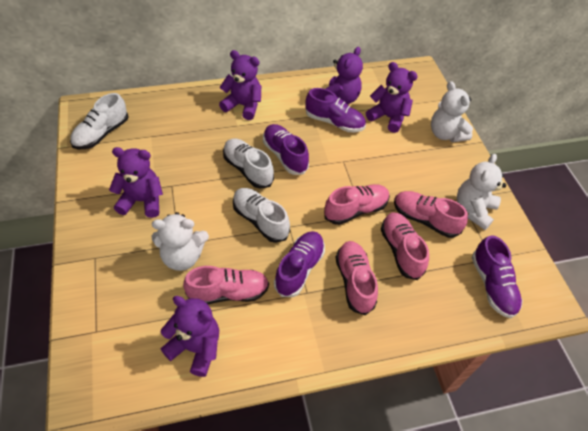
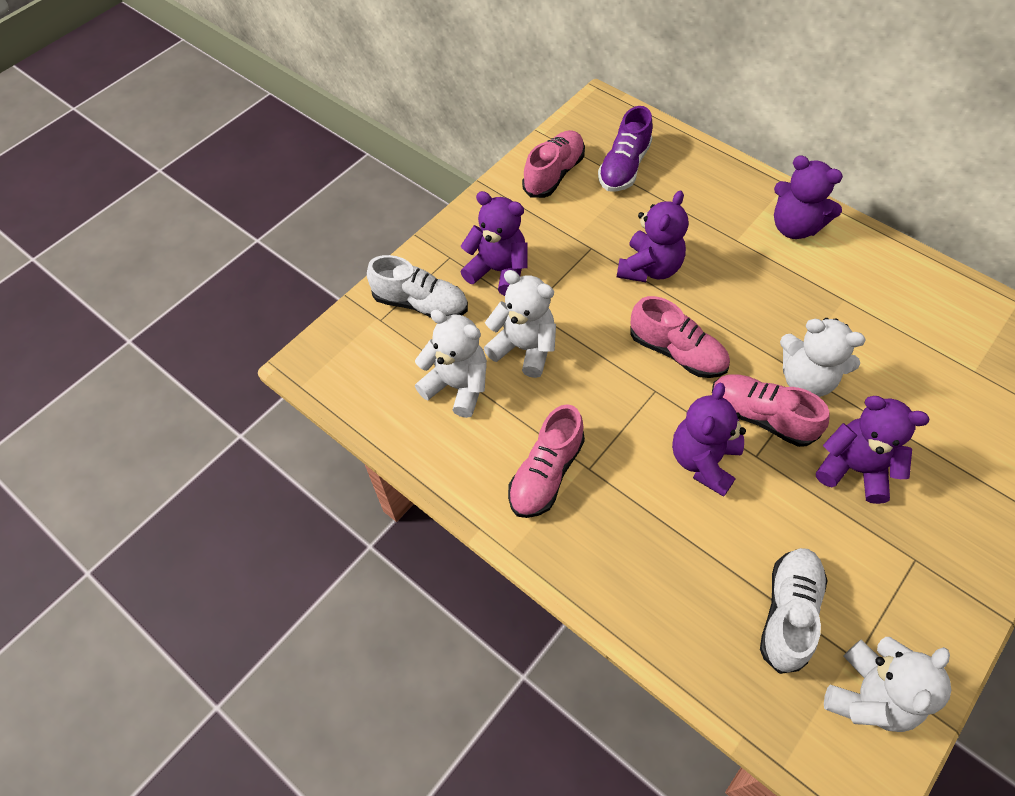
pink shoe: [183,266,269,304] [324,184,390,225] [335,241,378,315] [381,212,429,280] [394,191,468,238] = 5 -> [508,404,585,518] [522,130,585,198] [630,296,730,378] [712,374,830,447] = 4
purple shoe: [263,124,309,175] [274,231,325,297] [305,88,366,132] [472,235,523,318] = 4 -> [598,106,652,192] = 1
white shoe: [70,93,129,149] [223,139,274,189] [233,188,290,243] = 3 -> [367,255,468,318] [760,548,828,674] = 2
white teddy bear: [152,212,209,271] [431,81,473,142] [457,154,506,230] = 3 -> [415,309,487,418] [484,270,556,378] [780,318,866,397] [824,637,951,732] = 4

